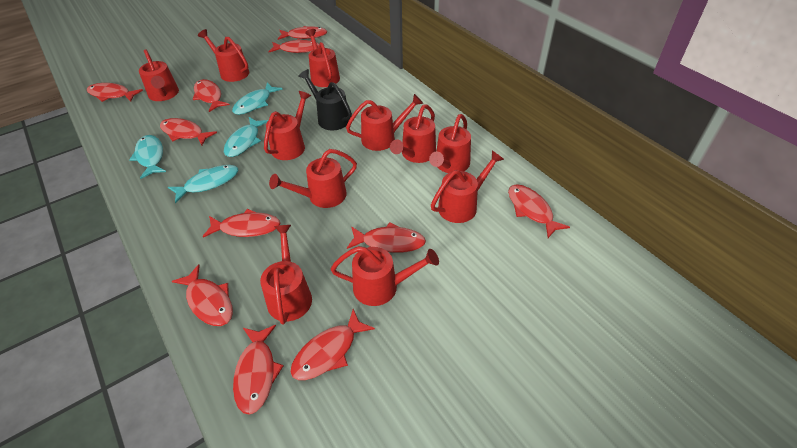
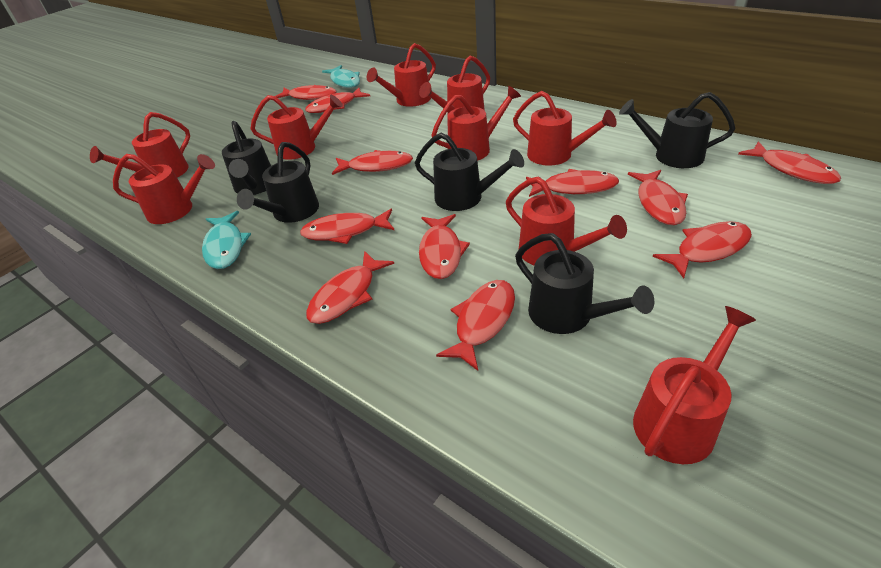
black watering can: [299,69,352,130] = 1 -> [222,121,271,195] [237,142,319,223] [415,133,524,211] [515,233,654,334] [619,92,735,168] = 5
red watering can: [139,49,179,101] [198,29,249,82] [260,225,312,325] [264,91,311,160] [269,149,357,208] [305,29,340,87] [331,246,439,306] [346,94,423,151] [390,104,436,163] [429,114,471,173] [431,151,504,223] = 11 -> [90,112,190,177] [113,154,215,224] [250,95,343,160] [367,43,436,107] [419,56,490,115] [431,86,521,161] [506,177,627,265] [513,91,617,166] [633,306,756,464] = 9
turquoise fish: [129,135,166,179] [168,165,238,203] [224,117,268,157] [232,83,283,115] = 4 -> [202,211,251,269] [322,65,360,88] = 2

